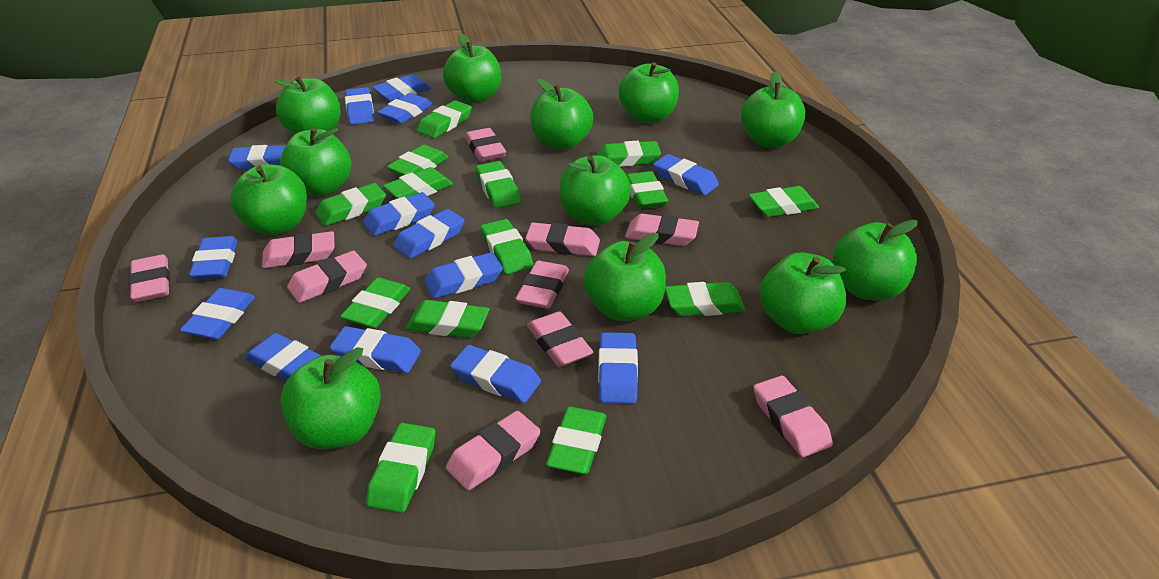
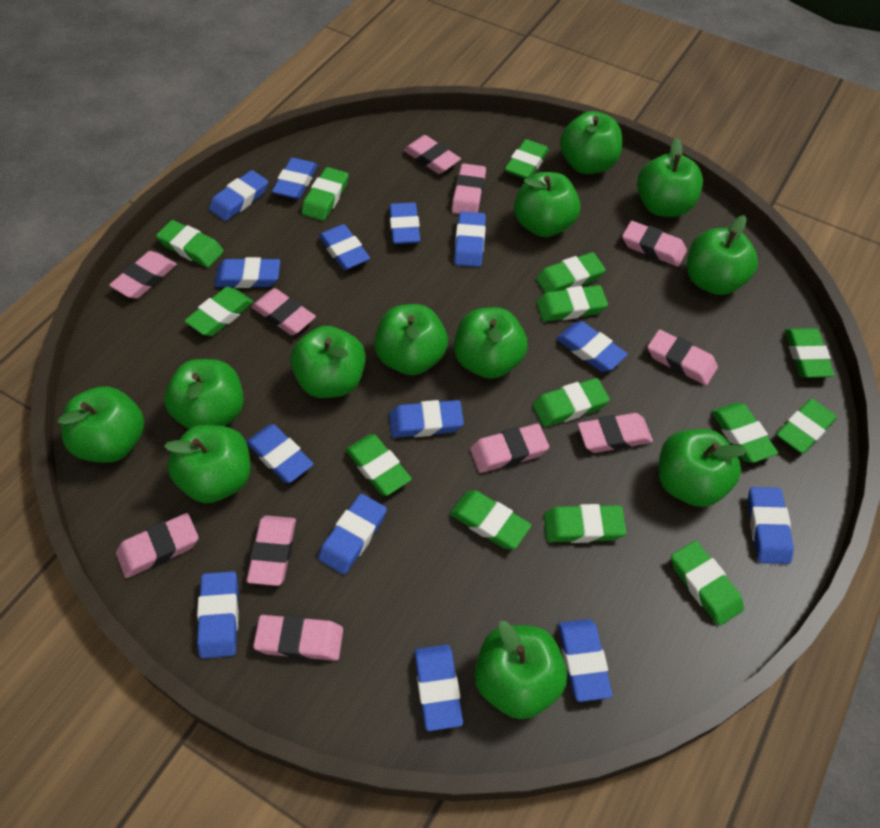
pink eraser: [129,254,170,302] [262,231,335,268] [287,251,367,303] [446,411,541,490] [465,128,506,162] [515,261,569,309] [525,222,600,256] [527,311,593,367] [625,214,699,246] [753,375,833,457] = 10 -> [109,251,177,299] [116,513,198,578] [247,516,296,586] [251,288,316,335] [253,615,343,661] [404,135,461,174] [452,164,486,214] [470,424,549,473] [578,413,653,453] [622,221,687,267] [647,329,718,385] = 11

